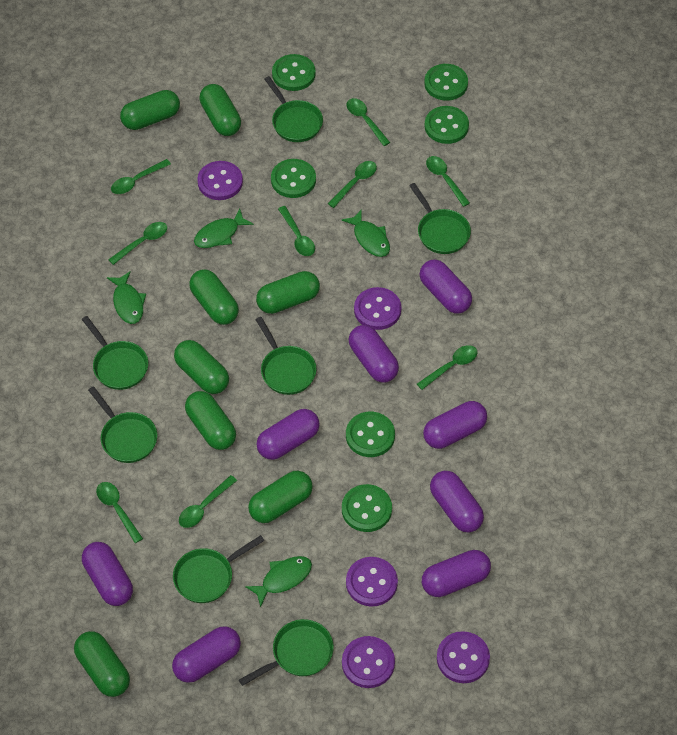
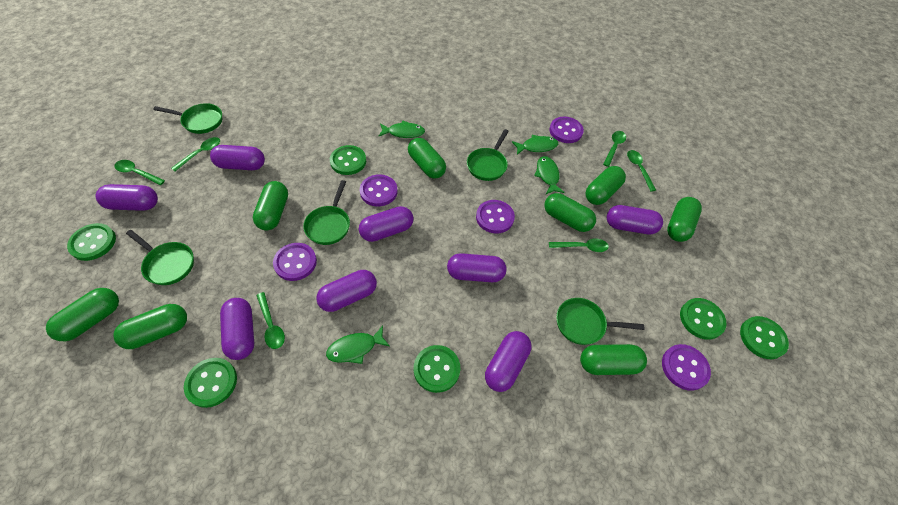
green pan: [82,316,148,390] [88,386,157,463] [173,535,265,603] [239,619,334,686] [256,317,316,395] [264,76,323,142] [409,183,471,254] = 7 -> [126,230,194,285] [153,103,222,134] [303,180,350,245] [467,129,509,181] [556,298,644,345] = 5
green spoon: [96,482,143,543] [108,222,167,265] [111,159,171,194] [179,475,237,528] [278,206,315,256] [328,161,377,208] [346,98,390,146] [417,345,477,390] [426,156,470,207] = 9 -> [114,160,165,185] [171,137,220,171] [256,292,285,349] [549,238,609,252] [603,131,626,167] [627,150,656,192] = 6

